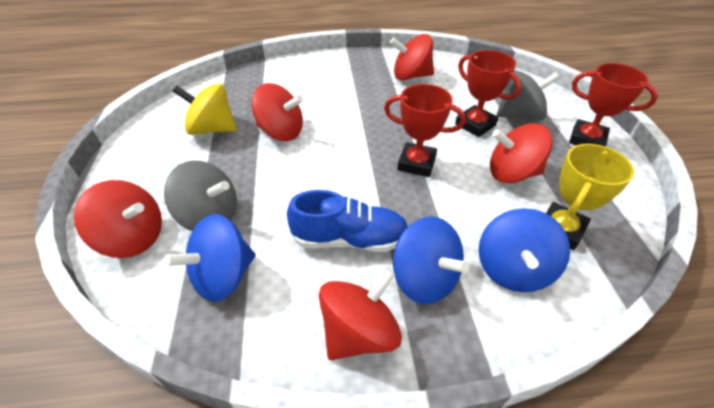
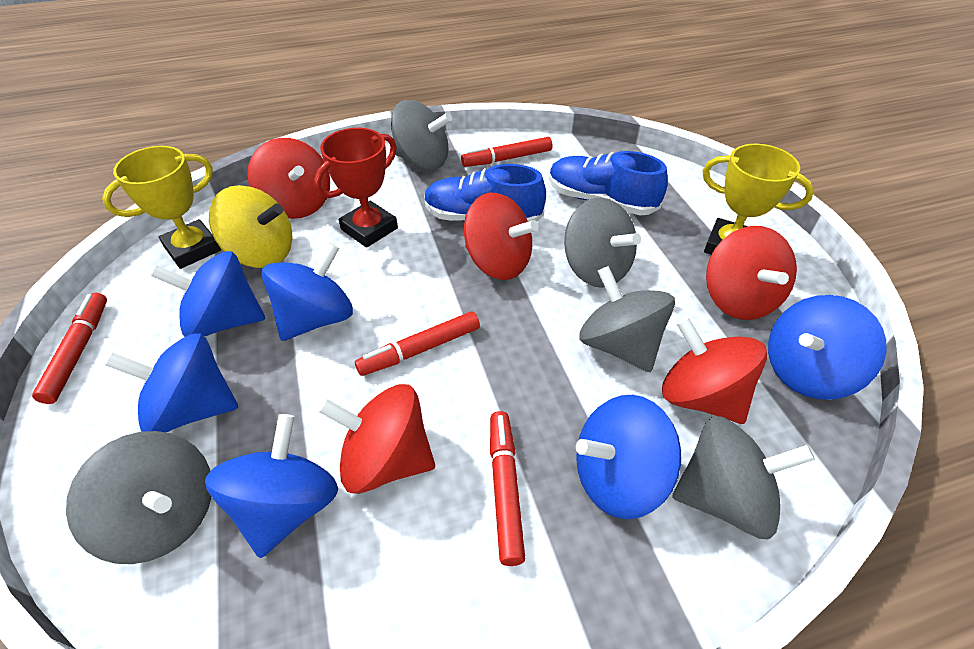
blue shoe: [287,190,408,252] = 1 -> [424,164,546,222] [549,151,668,215] = 2
blue spinning top: [164,214,256,302] [393,216,469,304] [479,208,570,292] = 3 -> [106,333,238,432] [151,251,265,337] [205,414,338,558] [261,243,353,341] [576,395,681,519] [768,295,886,400] = 6
grey spinning top: [164,160,237,231] [497,70,560,120] = 2 -> [66,431,211,564] [391,100,452,170] [564,197,641,288] [579,266,675,372] [672,416,815,540] = 5
red marker: none = 0 -> [32,293,107,404] [355,311,480,376] [461,137,553,167] [490,411,525,566] = 4
red trophy: [384,84,466,177] [455,50,521,137] [569,63,658,146] = 3 -> [314,128,398,248] = 1
yellow trophy: [546,144,634,250] = 1 -> [102,146,221,269] [703,144,814,255] = 2

